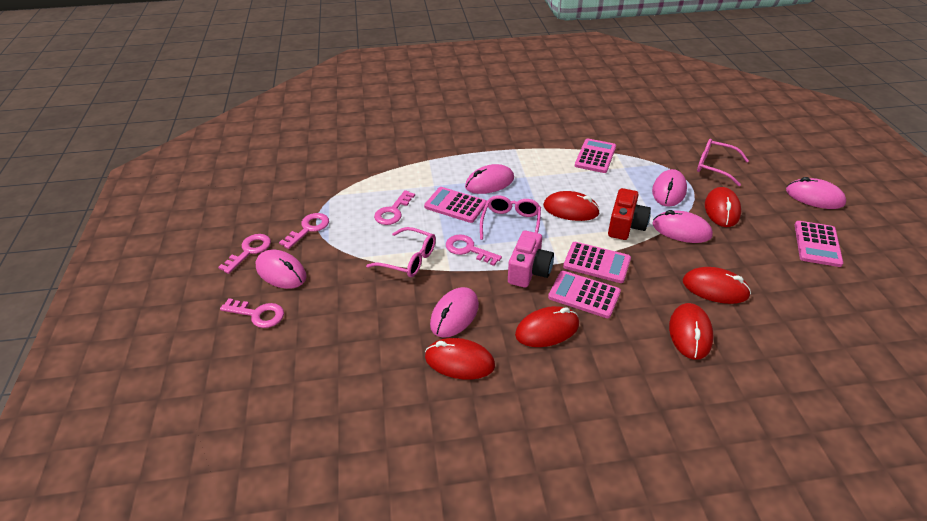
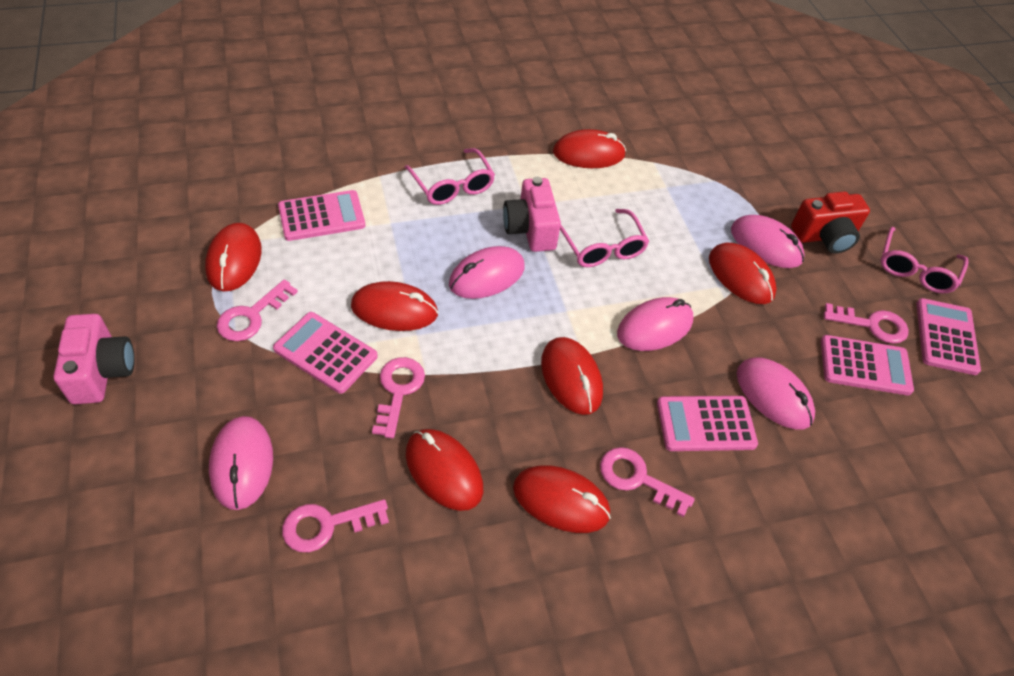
pink camera: [508,231,554,288] = 1 -> [54,314,135,404] [503,176,561,252] = 2
pink mouse: [256,250,307,289] [430,287,479,338] [465,164,514,194] [652,169,687,207] [653,210,713,243] [786,177,846,209] = 6 -> [209,416,273,510] [449,246,525,299] [617,297,693,351] [731,215,805,268] [737,358,815,430] = 5
red mouse: [425,338,495,380] [515,306,579,347] [543,191,600,221] [669,303,714,360] [683,267,751,304] [705,187,741,227] = 6 -> [205,223,262,291] [351,281,438,331] [406,429,483,511] [513,465,611,533] [541,337,603,415] [553,129,626,168] [709,242,777,304] = 7

